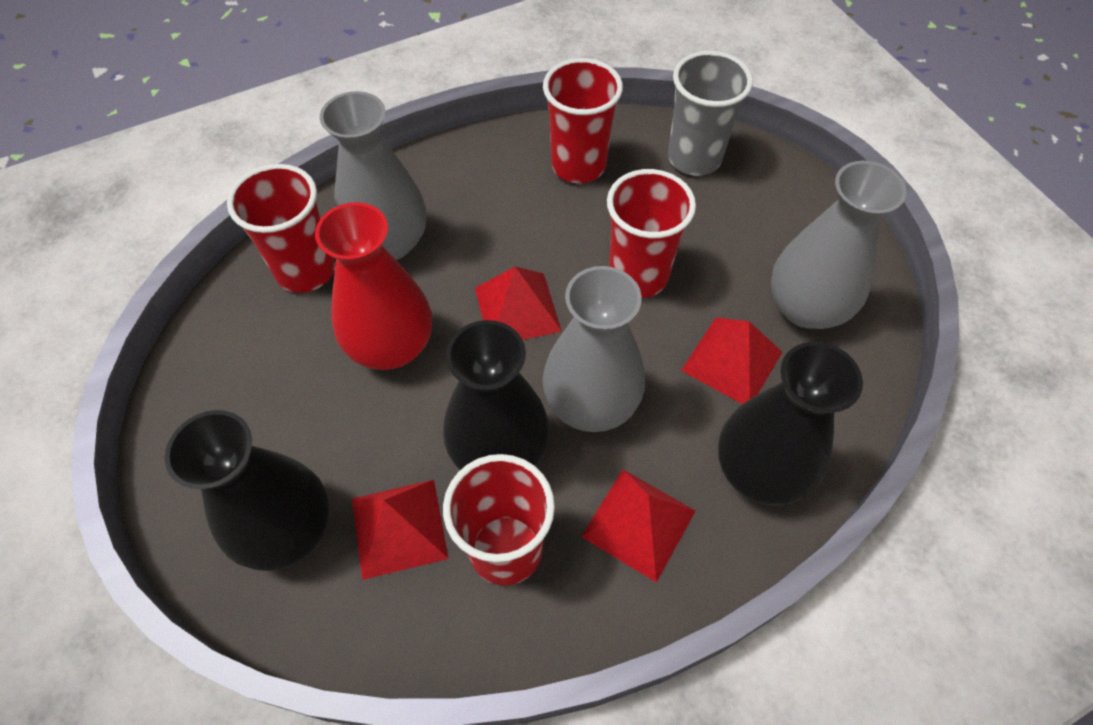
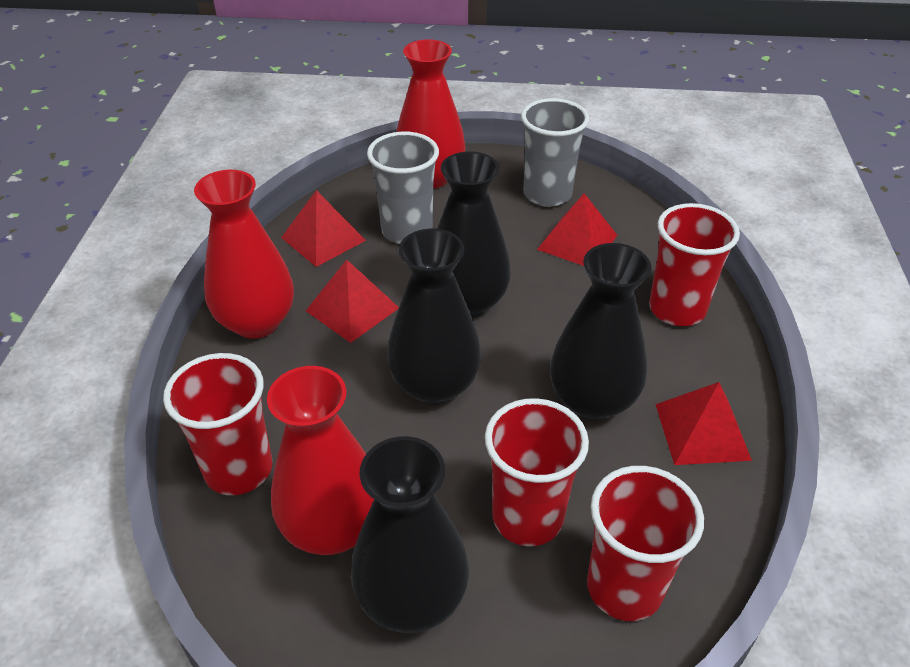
black vase: [165,410,329,571] [443,320,550,470] [718,342,863,506] = 3 -> [351,436,469,633] [387,229,481,405] [437,151,511,318] [550,243,651,421] = 4
grey cup: [668,51,753,176] = 1 -> [367,132,439,244] [521,98,589,207] = 2
grey vase: [320,91,426,260] [543,266,645,432] [771,161,907,329] = 3 -> none = 0
red vase: [315,202,432,370] = 1 -> [194,170,294,339] [267,366,374,555] [396,39,466,189] = 3

